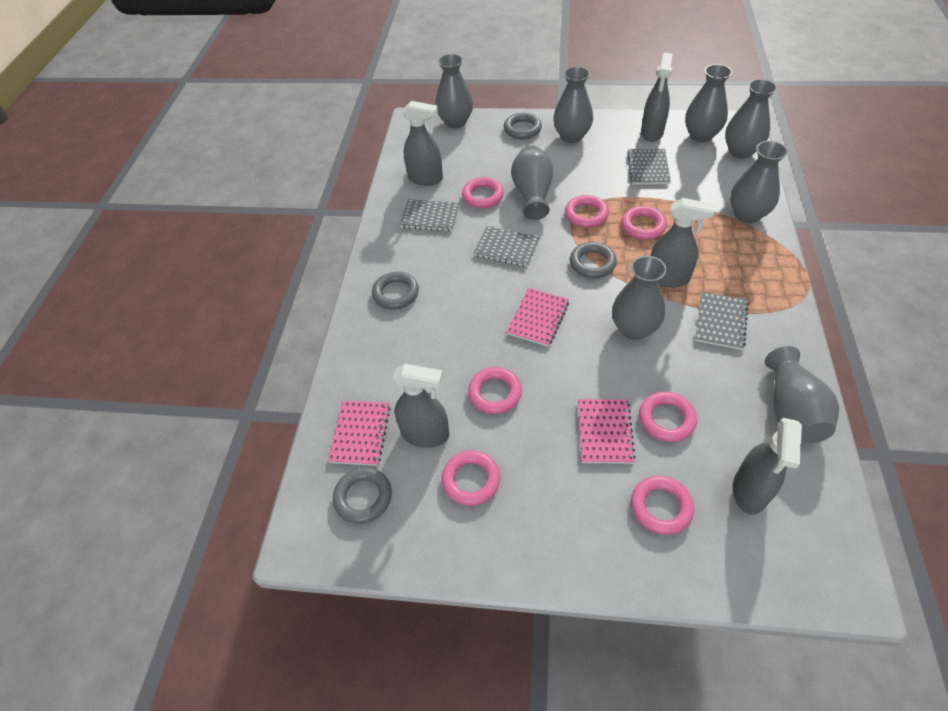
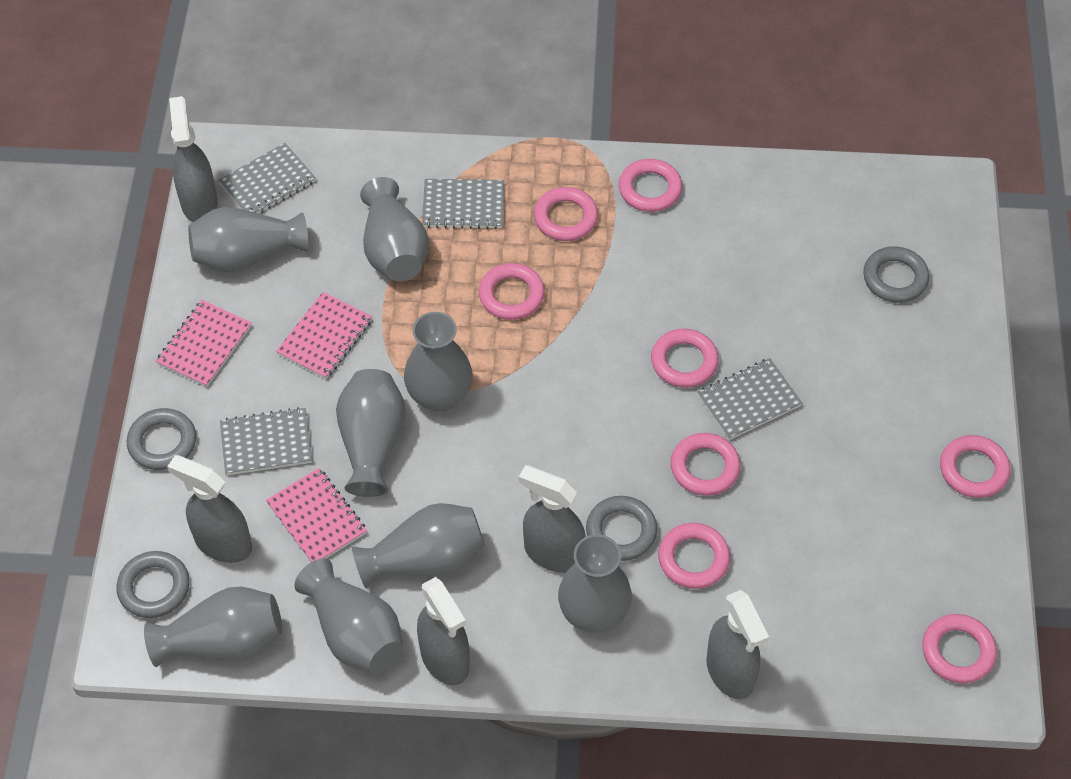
pink ring: [442,450,500,506] [462,177,504,208] [468,367,522,414] [565,195,609,228] [621,206,667,240] [631,476,694,535] [639,392,697,442] = 7 -> [479,263,545,320] [534,187,598,241] [619,159,682,212] [651,329,719,388] [658,523,730,589] [670,433,741,496] [922,614,997,683] [940,435,1011,498] = 8

